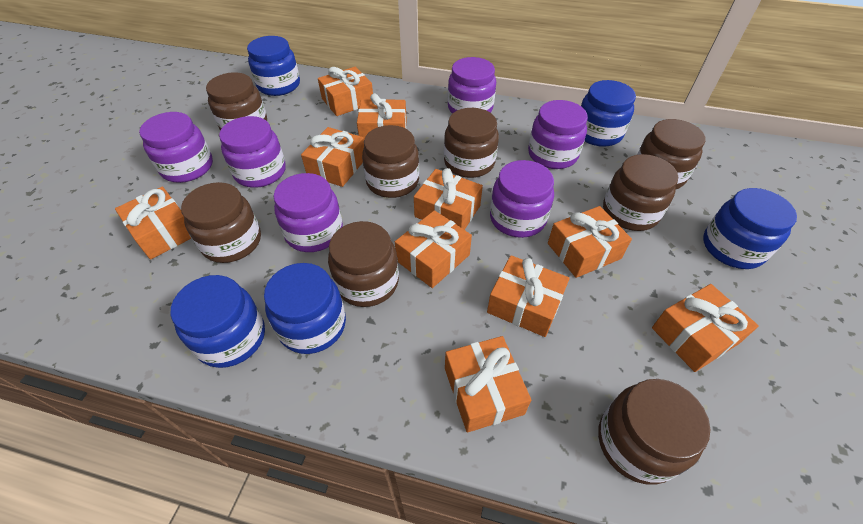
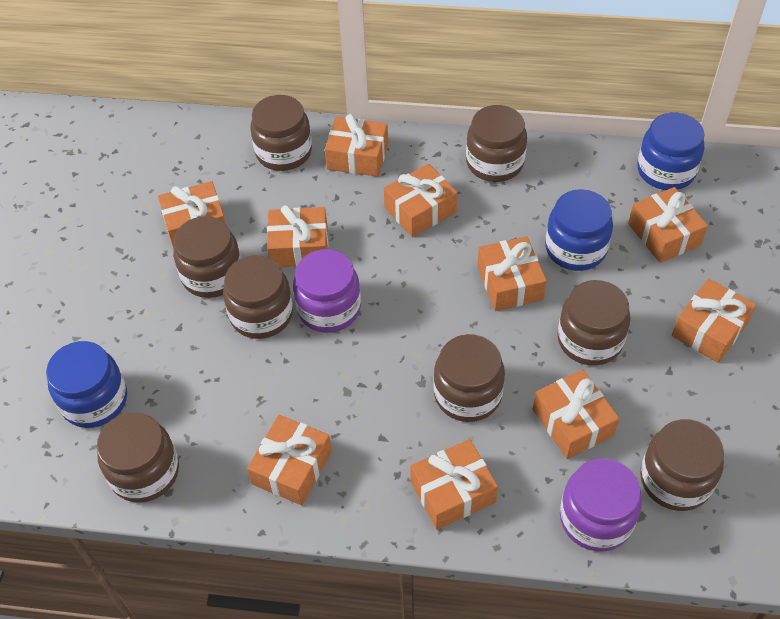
blue jar: [171,275,265,368] [247,36,300,96] [264,263,346,354] [581,80,636,147] [703,188,797,269] = 5 -> [46,341,127,428] [545,189,613,271] [637,113,705,190] = 3
purple jar: [139,112,213,183] [219,116,286,188] [274,173,343,252] [448,57,496,114] [490,160,554,238] [528,100,588,169] = 6 -> [293,249,361,333] [560,458,642,552] = 2

